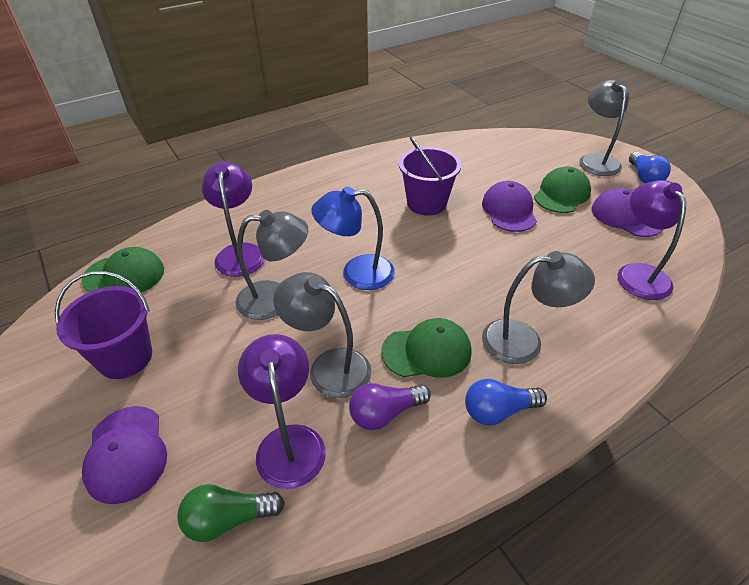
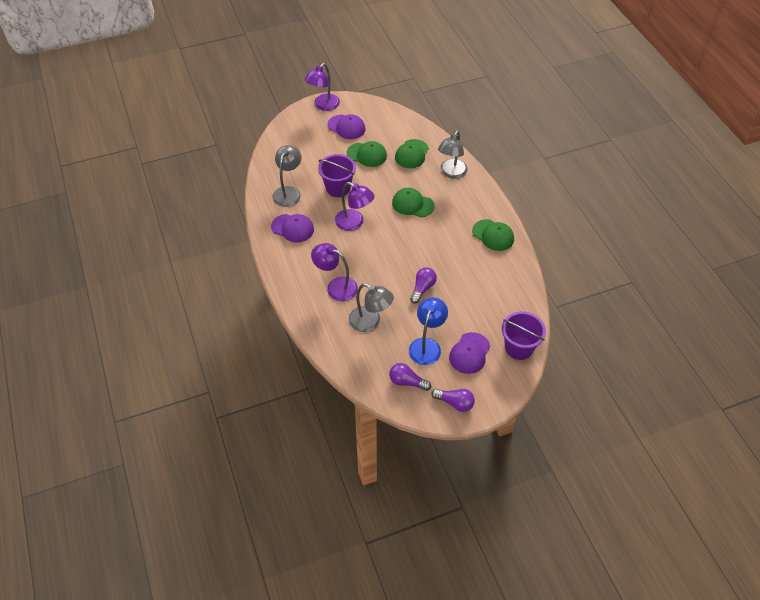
blue light bulb: [465,379,547,425] [629,152,671,183] = 2 -> none = 0
green cap: [81,247,164,292] [382,318,472,378] [534,166,591,213] = 3 -> [347,141,387,167] [392,188,435,217] [395,139,429,168] [472,219,514,251] = 4
green light bulb: [177,484,285,542] = 1 -> none = 0
grey lamp: [236,210,308,320] [273,272,371,398] [482,251,595,364] [579,79,629,176] = 4 -> [272,145,301,207] [349,283,394,332] [438,130,467,179] = 3
purple light bulb: [349,383,431,430] = 1 -> [389,363,431,391] [410,267,437,304] [431,389,475,412] = 3

